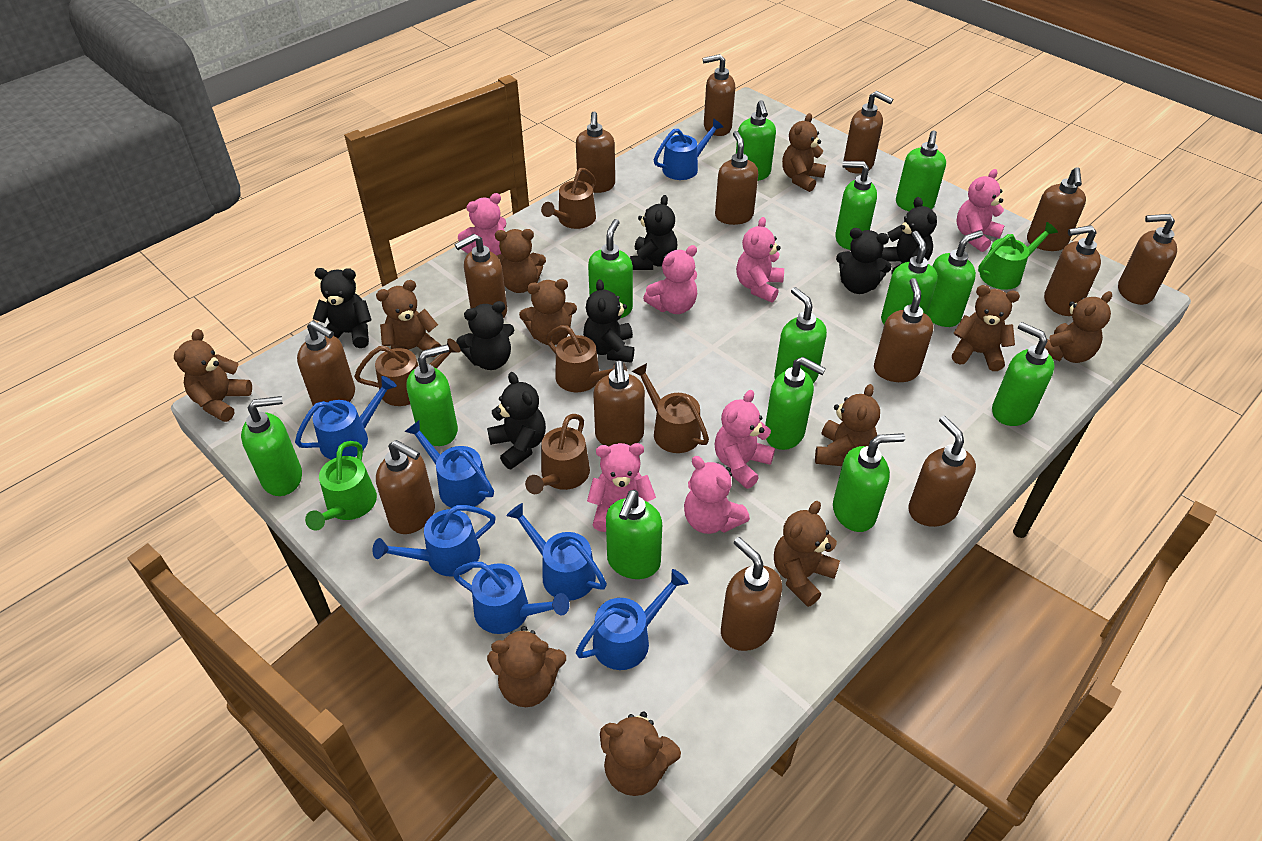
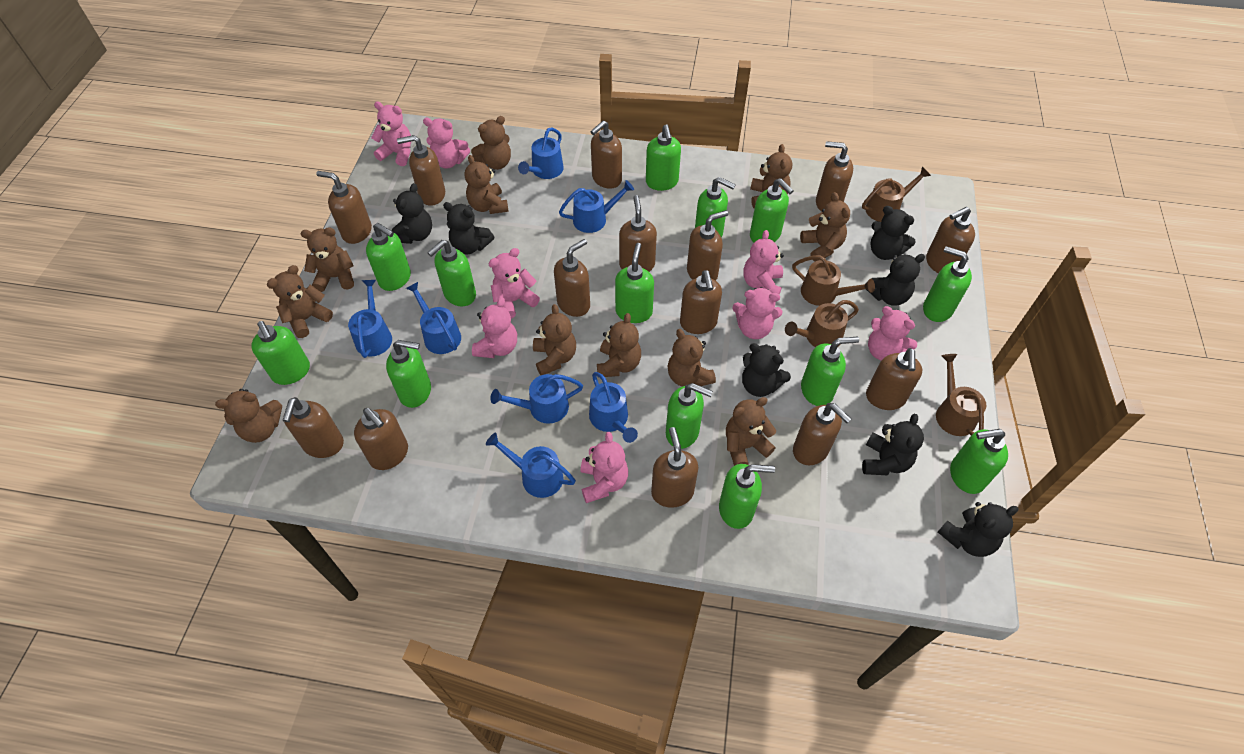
brown watering can: [354,339,461,406] [525,414,590,494] [541,168,596,229] [546,325,627,392] [631,363,709,453] = 5 -> [785,300,859,347] [792,255,875,306] [862,167,931,222] [936,354,987,436] = 4
green watering can: [305,441,377,531] [978,222,1058,290] = 2 -> none = 0
pink teddy bear: [458,193,506,256] [587,443,656,532] [643,245,697,314] [684,456,750,534] [715,390,775,489] [736,217,784,302] [956,169,1005,252] = 7 -> [371,101,411,166] [423,118,470,168] [472,297,517,358] [488,248,540,319] [580,432,628,503] [732,287,782,339] [743,230,784,295] [868,306,917,360] = 8

